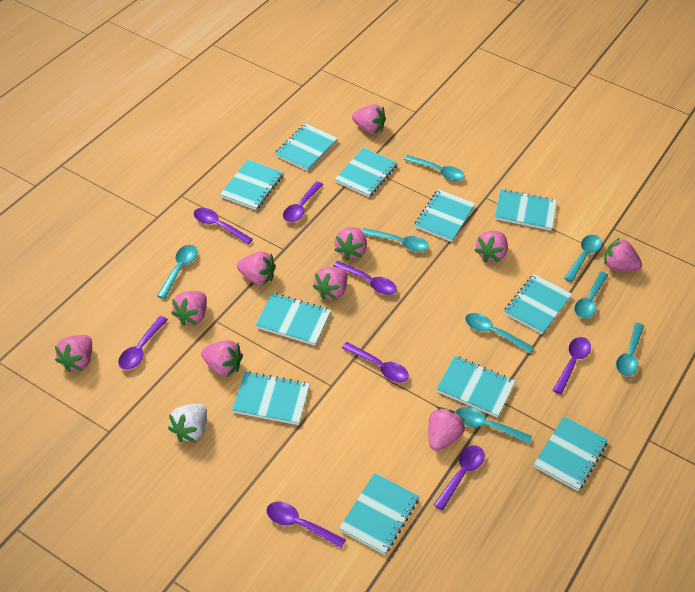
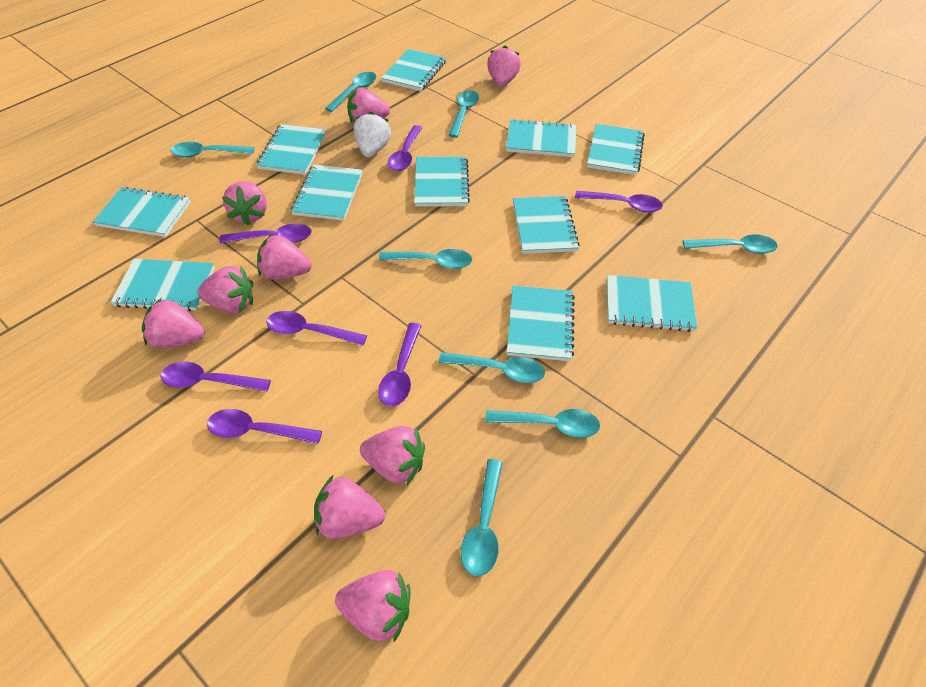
pink strawberry: [55,335,92,372] [171,291,207,326] [201,340,243,377] [237,252,276,285] [312,267,348,300] [335,227,367,260] [352,104,386,134] [428,407,465,451] [475,231,508,263] [604,238,642,271] = 10 -> [142,298,205,349] [197,266,253,313] [222,181,267,226] [257,233,312,280] [314,475,385,539] [335,570,411,642] [347,88,390,124] [360,426,425,485] [487,45,521,87] = 9
purple spoon: [118,316,168,370] [194,208,253,244] [267,501,346,548] [283,181,323,222] [333,261,397,295] [342,342,409,382] [434,445,485,510] [553,337,591,394] = 8 -> [160,362,271,392] [207,409,322,444] [219,223,312,243] [266,311,367,346] [378,323,422,406] [388,125,422,171] [575,191,663,212] = 7

